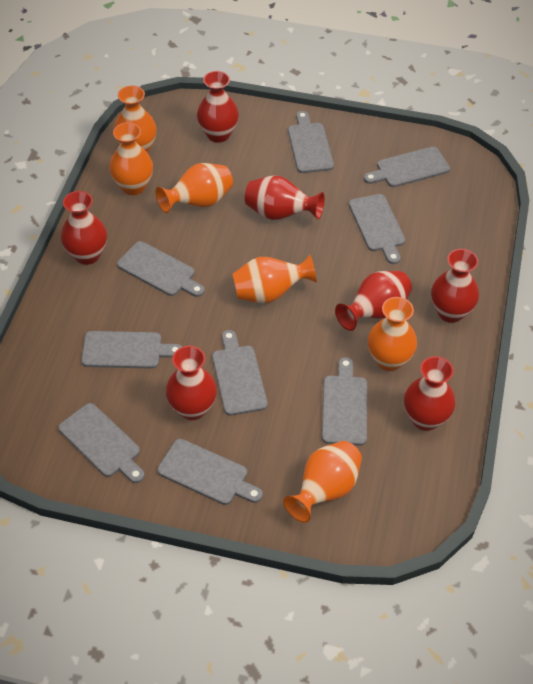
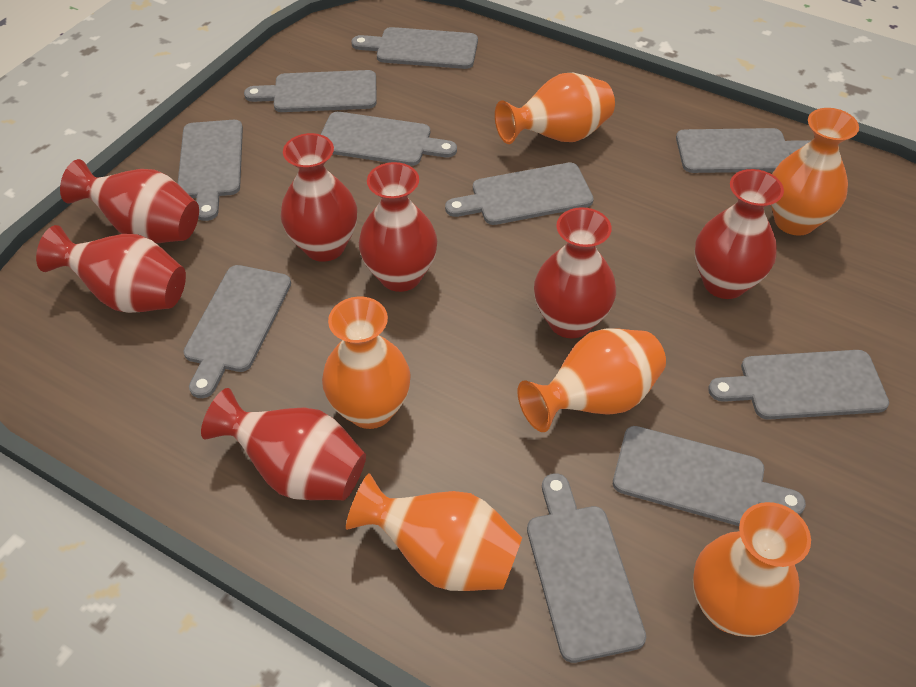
grey cutting board: [58,403,145,483] [81,331,182,369] [117,241,205,297] [157,439,263,505] [212,330,268,416] [288,111,334,173] [322,357,367,446] [349,194,405,264] [363,147,450,187] = 9 -> [178,120,243,221] [183,265,291,398] [244,70,377,112] [320,112,457,166] [351,27,478,69] [445,163,594,225] [527,473,646,663] [613,426,806,526] [676,128,810,173] [708,350,889,420] = 10

